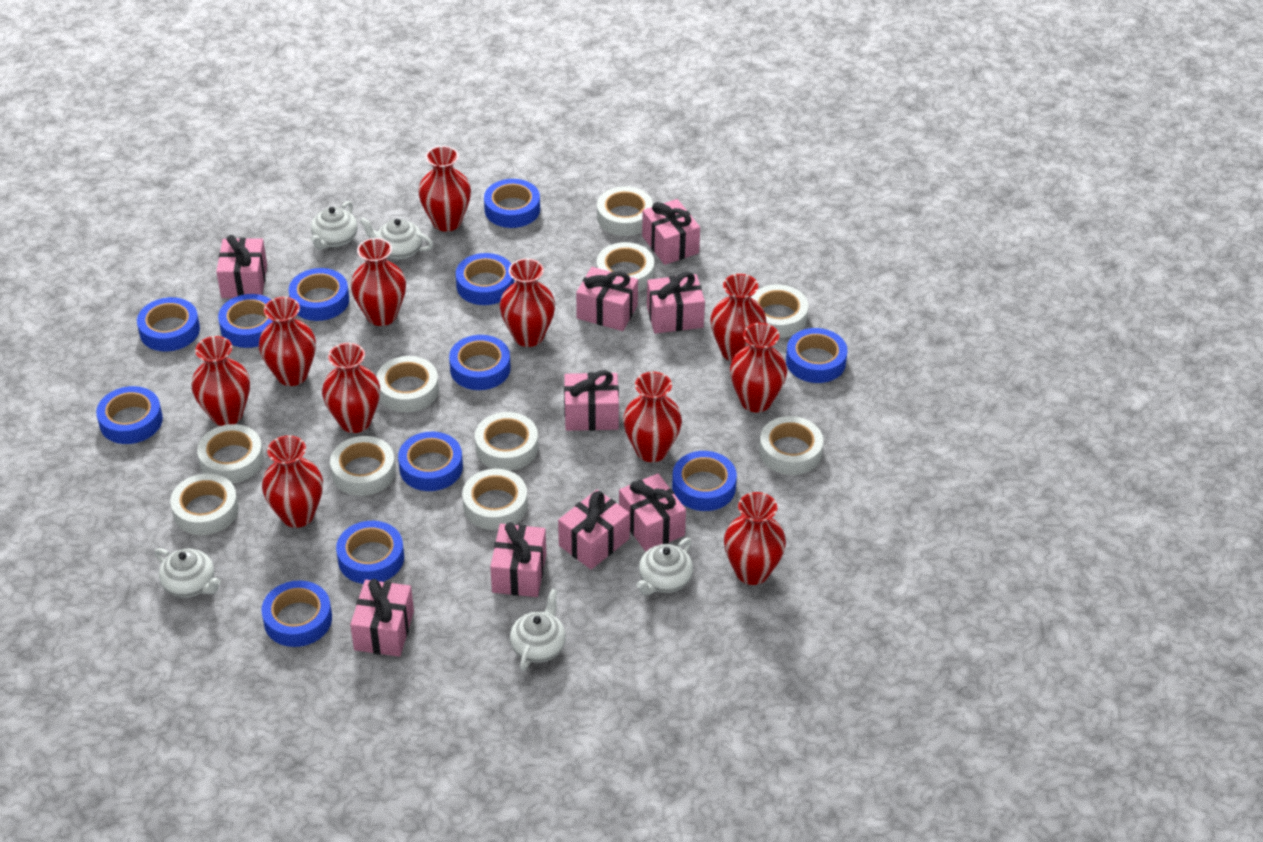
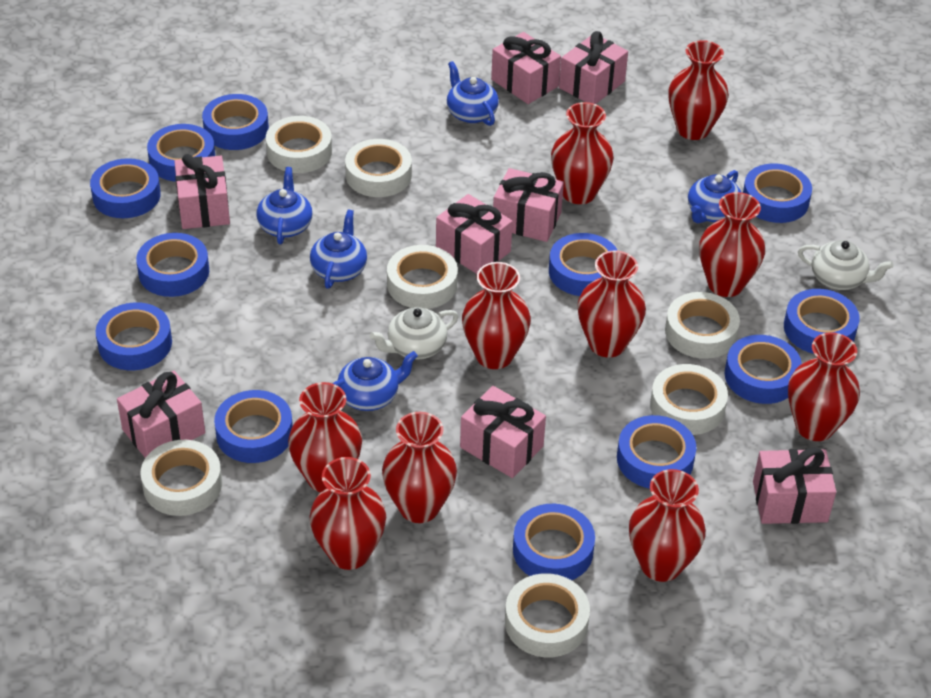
blue teapot: none = 0 -> [257,167,312,244] [310,209,367,289] [332,351,418,411] [447,61,499,126] [688,170,741,223] = 5
pink gift: [216,235,267,298] [350,579,414,657] [490,522,546,597] [558,490,630,569] [564,370,619,431] [576,267,638,331] [619,473,686,552] [642,199,700,265] [647,272,705,334] = 9 -> [117,371,205,458] [174,154,230,229] [436,194,513,274] [460,386,546,478] [491,32,561,104] [493,168,564,242] [559,31,628,104] [753,448,836,524] = 8
red vase: [191,336,250,426] [259,297,316,386] [262,435,323,528] [322,343,380,433] [351,238,406,326] [418,146,471,232] [500,259,555,347] [623,372,682,462] [710,274,766,362] [724,492,786,585] [730,323,787,412] = 11 -> [288,382,362,493] [309,457,386,570] [382,412,457,523] [462,262,531,369] [551,102,614,204] [577,251,646,357] [629,469,706,582] [668,40,729,140] [699,192,765,297] [788,332,860,441] = 10
white tape: [170,474,239,535] [197,424,264,483] [330,436,396,496] [376,356,439,412] [462,469,528,530] [475,412,538,471] [597,186,653,236] [597,242,654,292] [751,284,808,338] [759,416,823,475] = 10 -> [140,440,222,516] [266,116,332,173] [345,139,412,197] [387,245,458,309] [505,573,590,657] [650,364,728,435] [665,292,740,359] = 7
white teapot: [155,548,221,598] [310,201,357,250] [359,217,433,259] [510,589,566,671] [636,538,693,595] = 5 -> [370,307,459,360] [798,240,894,290] = 2

